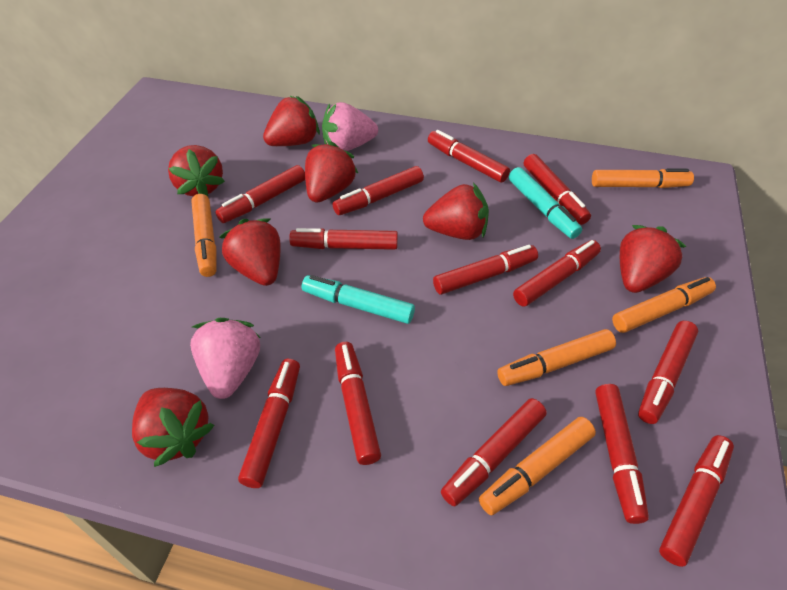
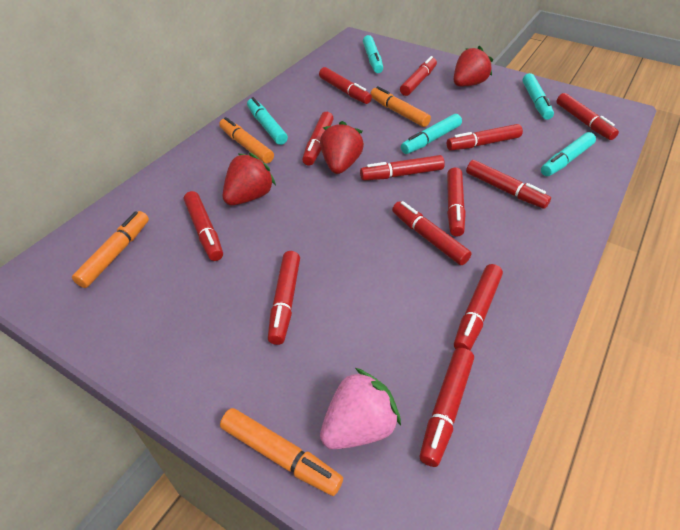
orange marker: [191,194,216,277] [479,417,596,515] [497,329,616,386] [592,169,694,188] [612,277,716,333] = 5 -> [72,211,149,288] [219,117,274,163] [220,408,343,496] [370,86,431,127] = 4
pink strawberry: [190,318,260,399] [322,102,378,151] = 2 -> [320,368,401,449] = 1
red strawberry: [132,388,215,467] [168,145,225,196] [219,219,281,286] [263,96,320,146] [305,141,358,203] [423,183,489,240] [620,225,687,293] = 7 -> [223,153,276,205] [320,121,364,174] [454,46,493,87] = 3
turquoise marker: [302,275,415,324] [509,167,582,239] = 2 -> [247,97,288,145] [363,35,383,73] [401,114,462,154] [522,73,554,120] [541,132,596,176] = 5

